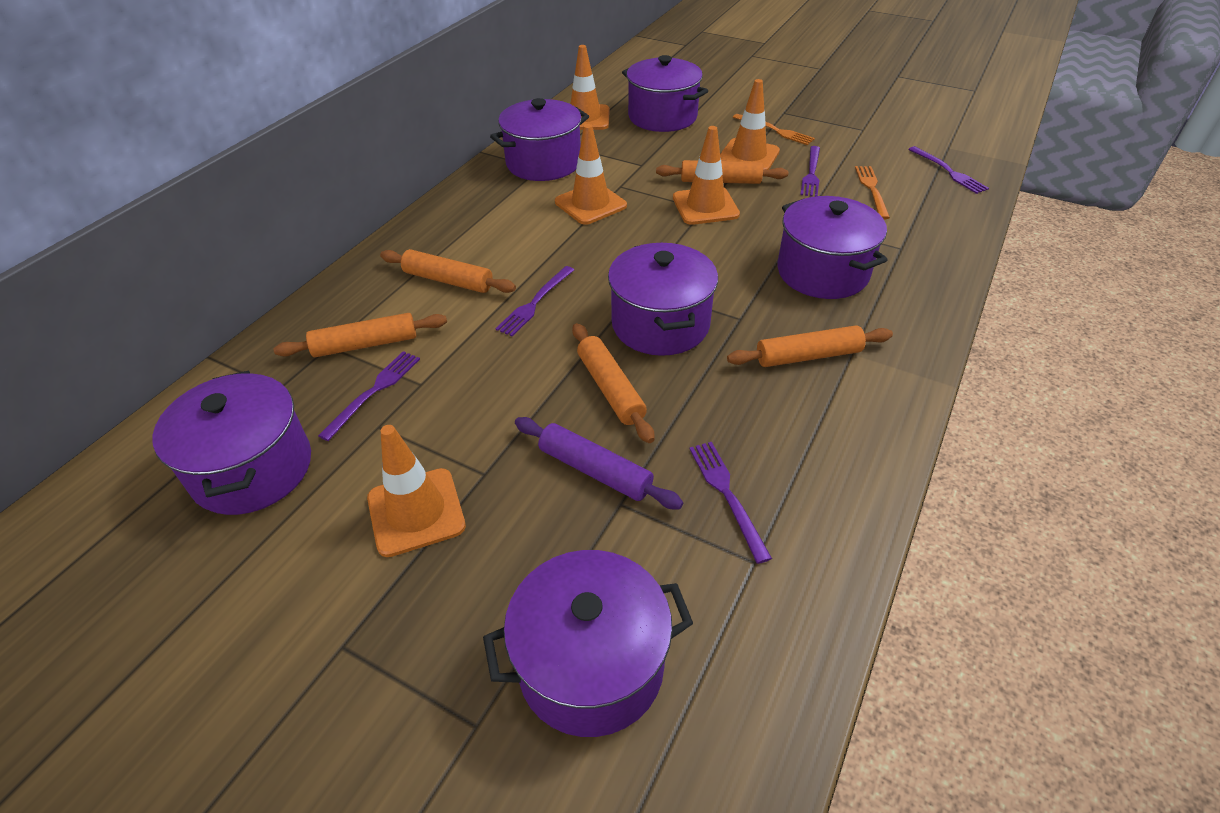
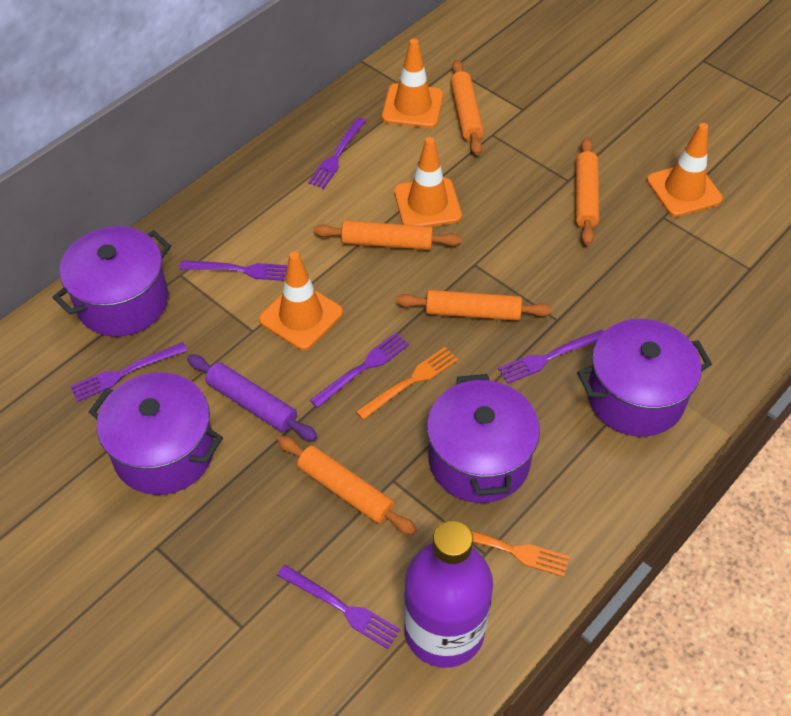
orange traffic cone: [367,425,466,557] [555,124,627,225] [570,45,610,130] [673,126,740,225] [720,79,780,170] = 5 -> [259,252,343,350] [382,39,443,128] [394,137,462,227] [647,123,723,217] = 4
purple bottle: none = 0 -> [404,520,493,668] = 1
purple fork: [318,351,420,441] [495,266,574,336] [689,442,772,564] [800,146,820,196] [908,146,989,194] = 5 -> [70,342,187,402] [180,261,288,281] [277,565,400,649] [308,117,366,189] [310,333,409,408] [498,330,604,384] = 6
purple pot: [153,371,311,515] [483,550,693,737] [490,98,589,181] [608,243,718,356] [622,55,708,132] [777,196,888,299] = 6 -> [52,226,171,337] [89,372,223,495] [427,374,540,503] [577,319,712,437] = 4

